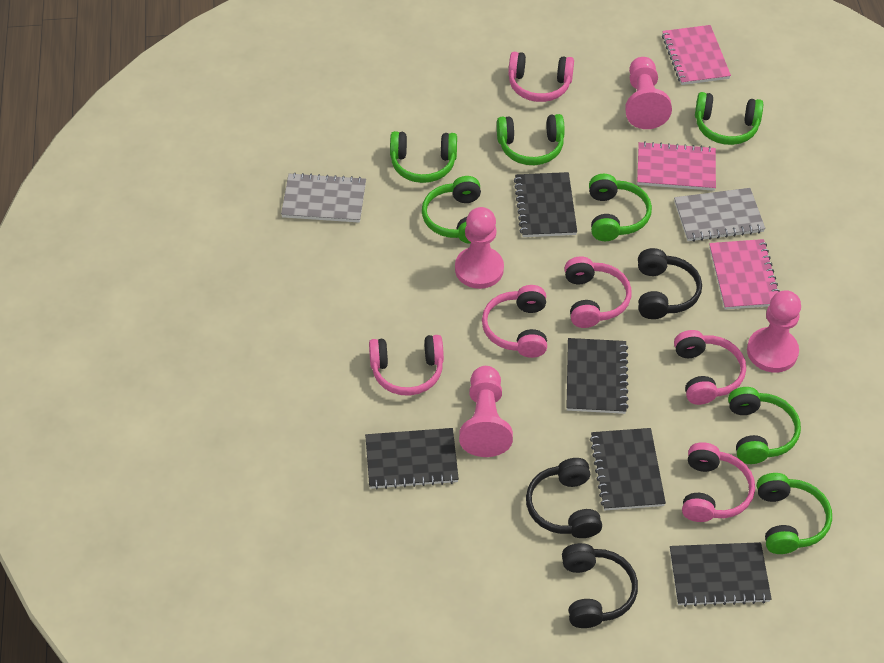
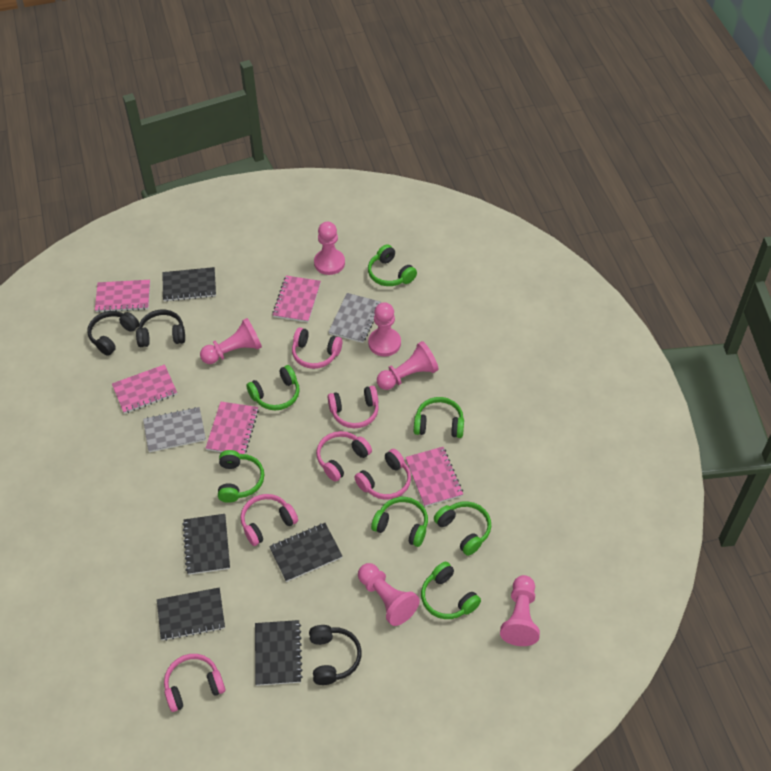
pink notebook: [637,141,716,191] [662,25,731,85] [709,239,780,310] = 3 -> [95,280,150,313] [112,364,177,414] [206,402,259,454] [272,276,321,322] [405,447,463,507] = 5
pink pawn: [455,207,504,289] [459,366,513,457] [625,57,672,129] [747,290,801,373] = 4 -> [200,318,262,364] [314,222,345,275] [358,563,420,626] [368,302,401,356] [377,341,439,390] [500,575,540,646] = 6

